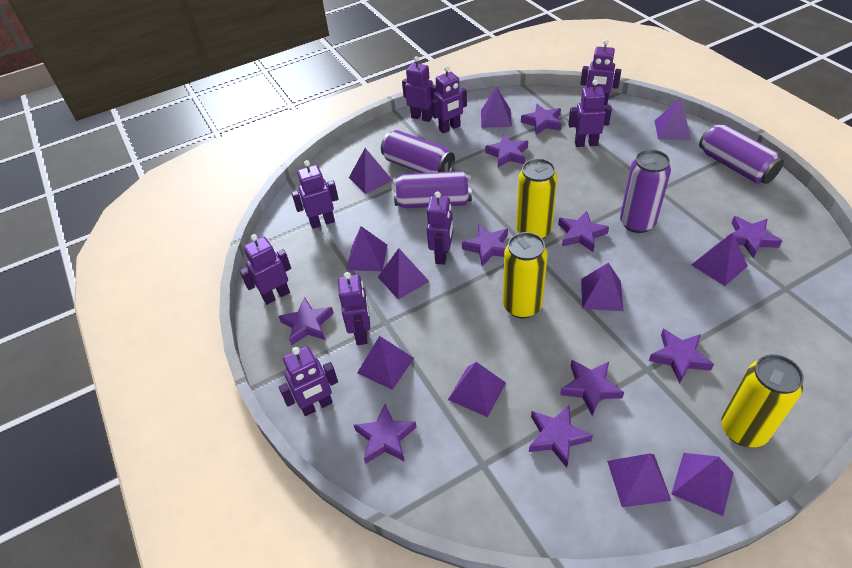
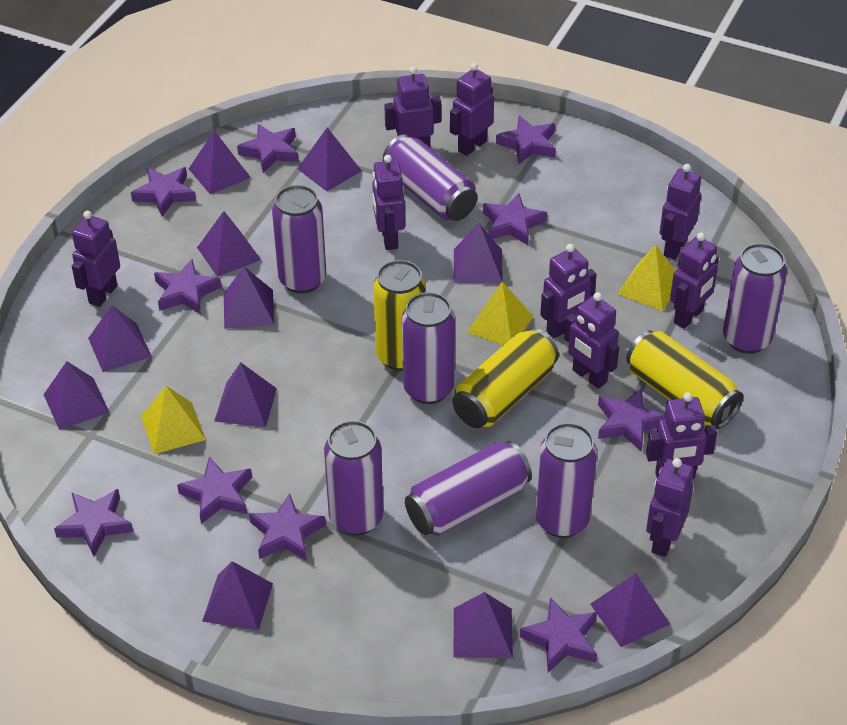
purple can: [381,130,455,173] [393,171,472,208] [620,149,671,233] [699,123,784,184] = 4 -> [272,185,326,294] [324,420,383,535] [383,134,477,221] [402,292,455,404] [405,441,532,536] [535,423,597,538] [723,243,787,354] = 7
purple robot: [240,234,291,305] [279,346,338,416] [292,160,339,229] [338,272,370,345] [402,56,437,122] [427,191,453,265] [431,66,467,133] [568,80,612,147] [580,39,621,105] = 9 -> [72,211,120,307] [372,155,405,250] [384,66,441,147] [450,63,494,156] [540,244,597,338] [564,292,619,389] [646,392,717,479] [646,458,694,557] [660,164,701,260] [670,233,719,329] = 10
yellow pyramid: none = 0 -> [141,386,206,454] [467,282,534,345] [618,244,675,311] = 3

